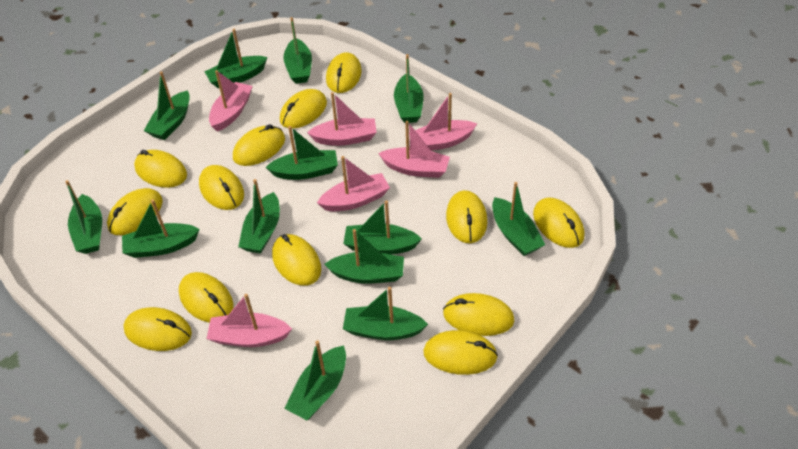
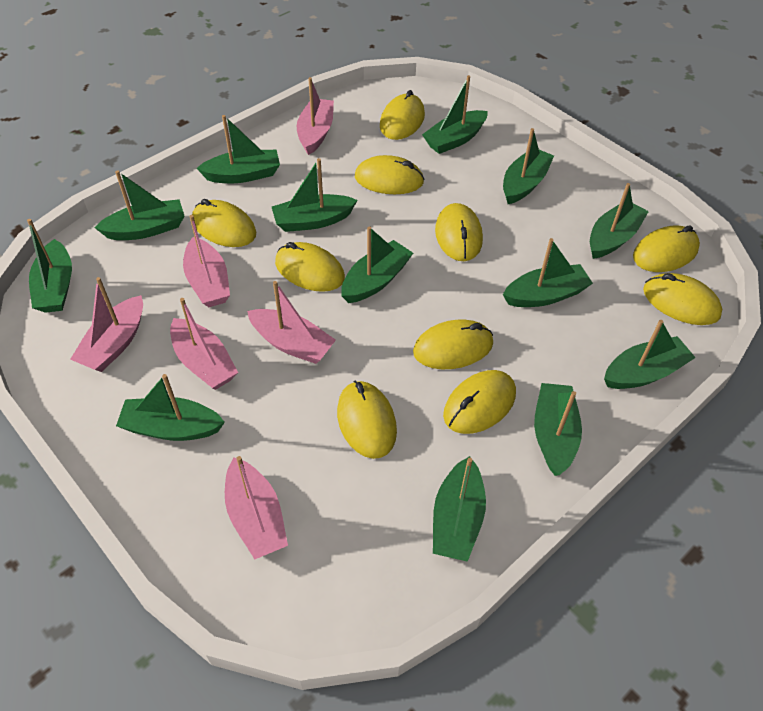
yellow mouse: [107,188,163,235] [124,307,192,351] [134,150,187,188] [179,272,234,323] [199,165,244,210] [233,124,285,166] [272,234,321,286] [280,89,327,129] [326,52,362,93] [423,330,498,375] [443,293,514,336] [446,190,487,243] [533,198,584,248] = 13 -> [192,199,256,247] [275,242,345,292] [337,381,397,459] [355,155,424,194] [380,90,425,140] [413,319,493,369] [435,203,483,261] [443,370,516,434] [633,225,700,272] [643,273,722,325] = 10

